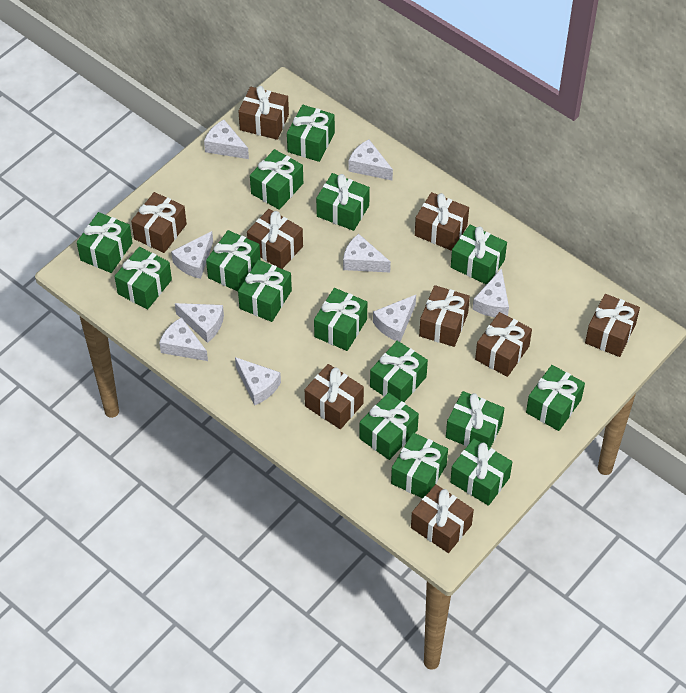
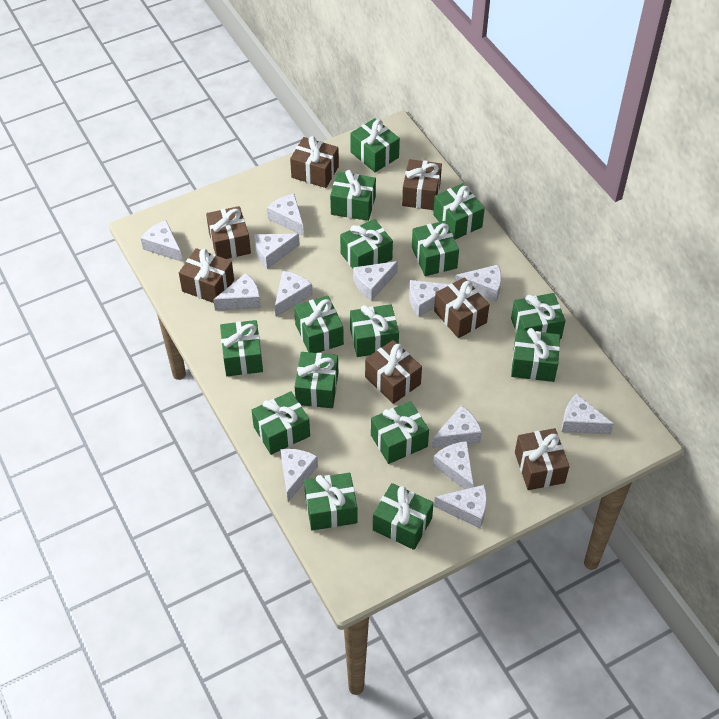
brown gift: [131,192,187,253] [238,86,289,140] [247,209,303,269] [305,364,364,429] [411,484,474,553] [415,192,469,251] [419,285,470,347] [475,312,532,377] [585,294,640,357] = 9 -> [179,248,234,303] [206,206,251,259] [290,136,339,188] [365,340,422,404] [402,159,442,210] [434,277,489,338] [515,428,570,490] = 7
white cheese: [159,317,208,361] [171,231,213,279] [175,303,224,343] [204,120,249,159] [235,357,281,405] [343,234,391,272] [348,139,393,180] [373,295,416,342] [473,268,509,317] = 9 -> [141,220,182,262] [213,273,261,311] [254,234,300,269] [267,194,304,236] [275,271,313,317] [280,449,318,502] [353,261,398,301] [409,280,449,317] [432,405,482,448] [433,441,474,489] [434,485,487,528] [455,265,501,302] [562,394,614,434] = 13

